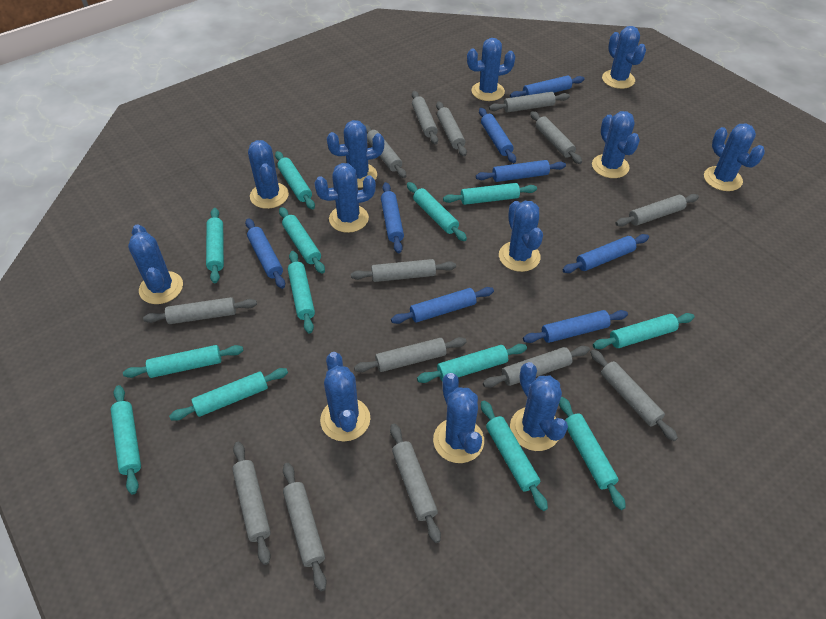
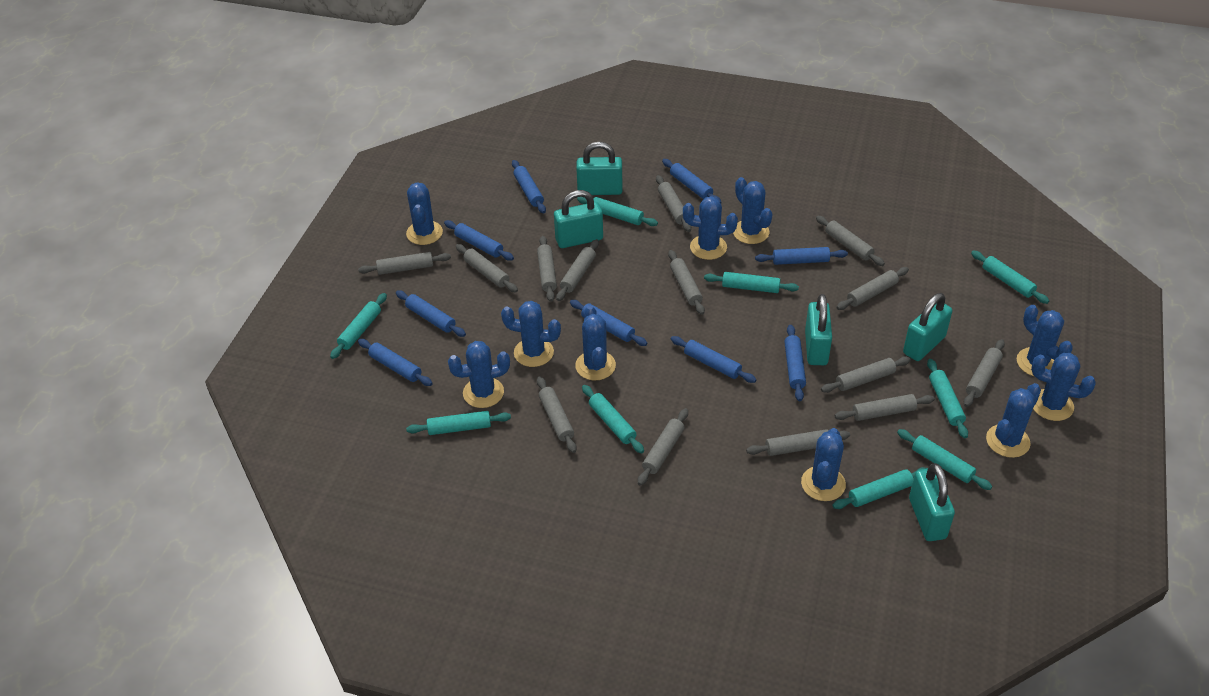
blue cactus: [128,224,183,304] [248,140,289,209] [314,163,376,233] [320,352,370,441] [327,120,384,188] [433,373,484,463] [467,38,515,101] [499,201,543,272] [510,362,568,451] [592,111,640,178] [602,26,646,89] [704,123,765,191] = 12 -> [406,182,443,245] [448,341,510,408] [501,301,561,367] [575,306,616,380] [683,196,738,260] [733,177,773,244] [801,428,846,501] [986,383,1041,458] [1017,305,1073,376] [1031,353,1096,421] = 10
blue rolling pin: [245,218,285,289] [381,182,404,253] [391,287,494,324] [476,160,566,182] [479,108,516,163] [510,75,584,98] [523,310,628,343] [563,234,649,273] = 8 -> [358,339,433,386] [396,290,466,337] [444,220,514,261] [512,160,546,214] [570,300,647,346] [662,159,722,203] [671,336,756,383] [755,247,848,265] [784,325,806,401] = 9
turquoise padlock: none = 0 -> [554,190,603,248] [576,142,623,195] [805,294,832,365] [903,293,952,361] [909,463,955,541] = 5
turquoise rolling pin: [111,385,141,495] [123,345,244,378] [169,368,288,421] [206,208,224,283] [275,151,315,209] [279,207,325,274] [288,251,315,334] [407,182,467,241] [417,344,527,383] [443,183,537,205] [481,400,548,511] [559,397,626,510] [593,313,695,349] = 13 -> [330,293,387,359] [406,411,511,435] [577,197,658,226] [582,385,644,453] [704,272,799,293] [832,467,928,509] [897,429,992,490] [927,359,968,438] [971,251,1049,304] = 9

